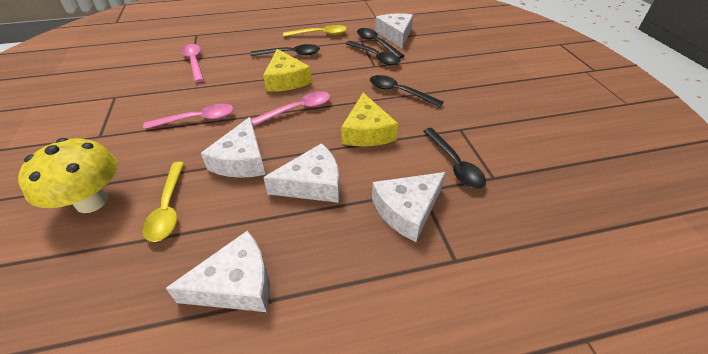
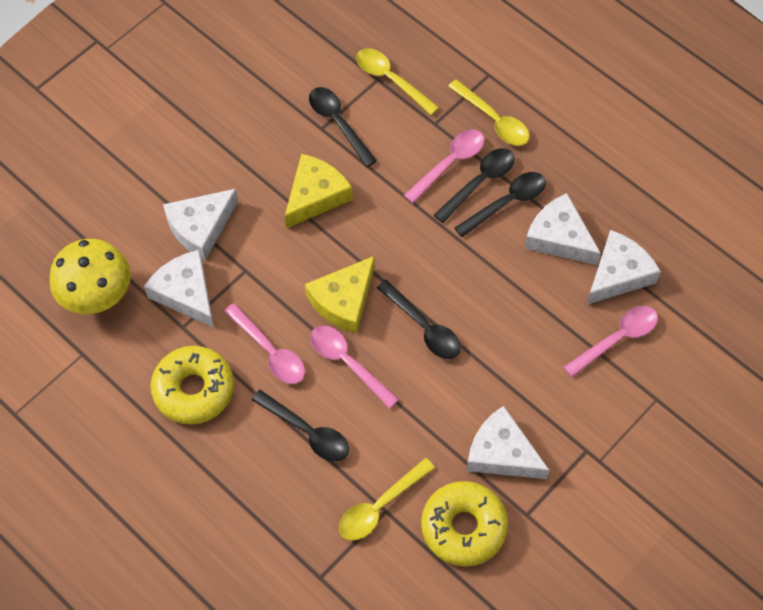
pink spoon: [143,104,234,129] [181,44,204,82] [251,91,330,126] = 3 -> [224,303,305,384] [310,326,399,409] [404,129,485,203] [563,306,658,377] = 4
yellow donut: none = 0 -> [151,346,234,424] [421,481,508,567] = 2
yellow spoon: [143,162,184,242] [283,25,347,37] = 2 -> [339,458,435,541] [356,48,439,115] [448,79,530,146] = 3

